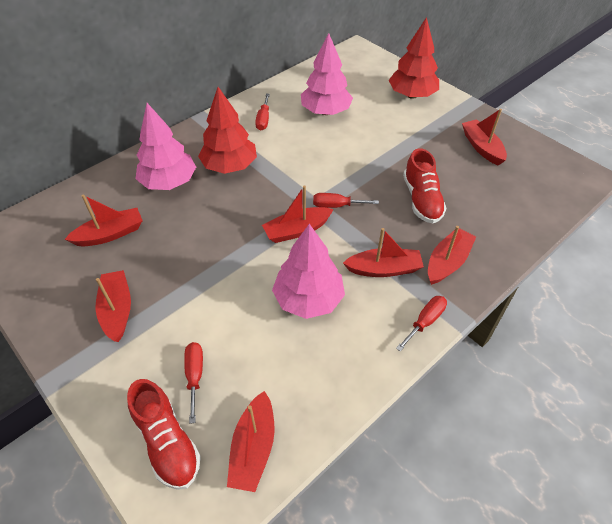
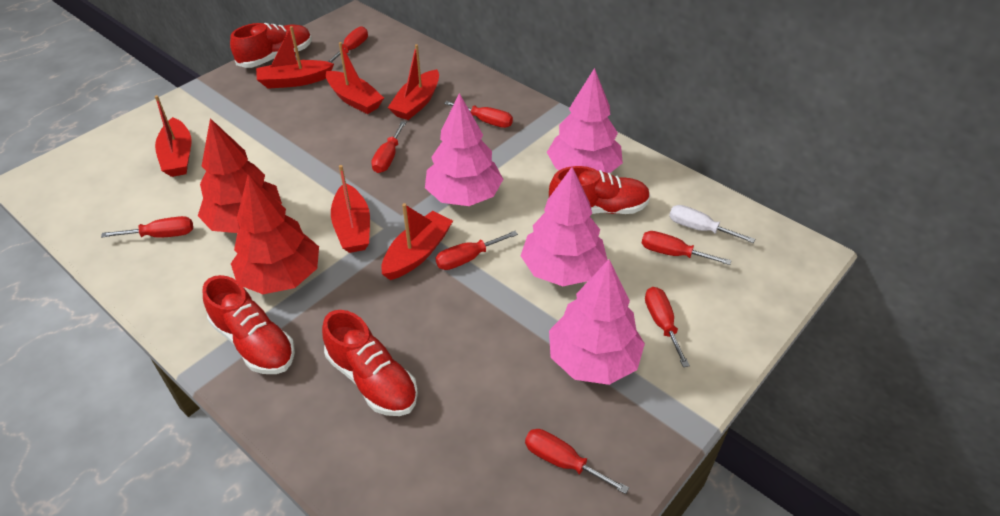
pink tree: [136,103,196,190] [272,224,345,319] [301,33,353,115] = 3 -> [425,93,503,206] [521,167,607,286] [547,68,623,173] [549,259,645,385] = 4
red boat: [64,195,143,246] [95,270,131,342] [227,391,275,492] [262,185,334,243] [343,228,424,277] [428,226,476,285] [462,109,507,166] = 7 -> [155,95,191,177] [256,26,334,89] [326,42,384,114] [331,165,370,253] [381,203,453,280] [388,44,439,120] = 6
red screwdriver: [184,342,203,424] [255,94,270,130] [313,193,379,208] [396,296,447,351] = 4 -> [101,216,193,238] [327,26,368,63] [371,121,406,173] [436,231,518,270] [444,101,513,128] [525,429,629,494] [642,231,731,265] [645,287,690,367] = 8
red shoe: [127,379,201,490] [403,148,447,224] = 2 -> [203,275,295,374] [230,23,312,68] [322,310,418,416] [549,166,650,214] = 4
white screwdriver: none = 0 -> [669,205,755,243] = 1

